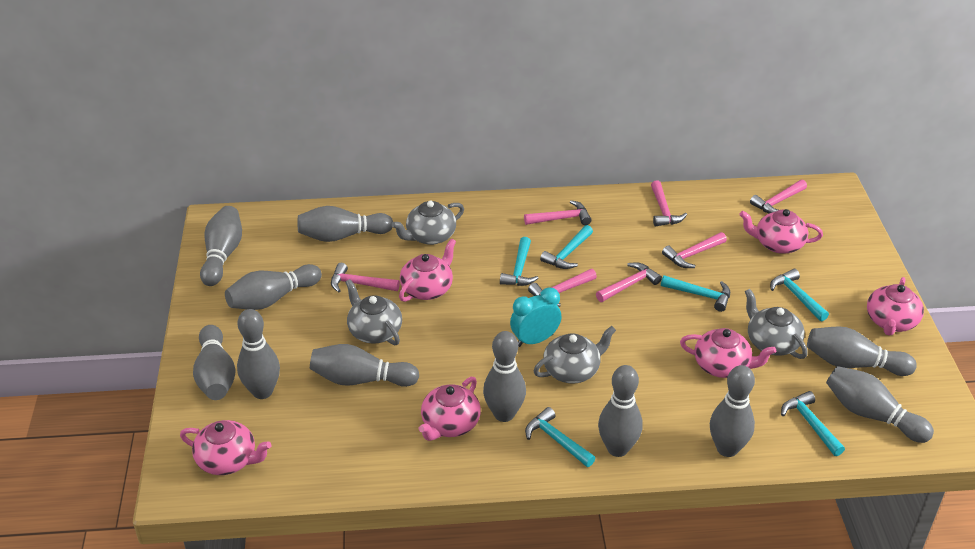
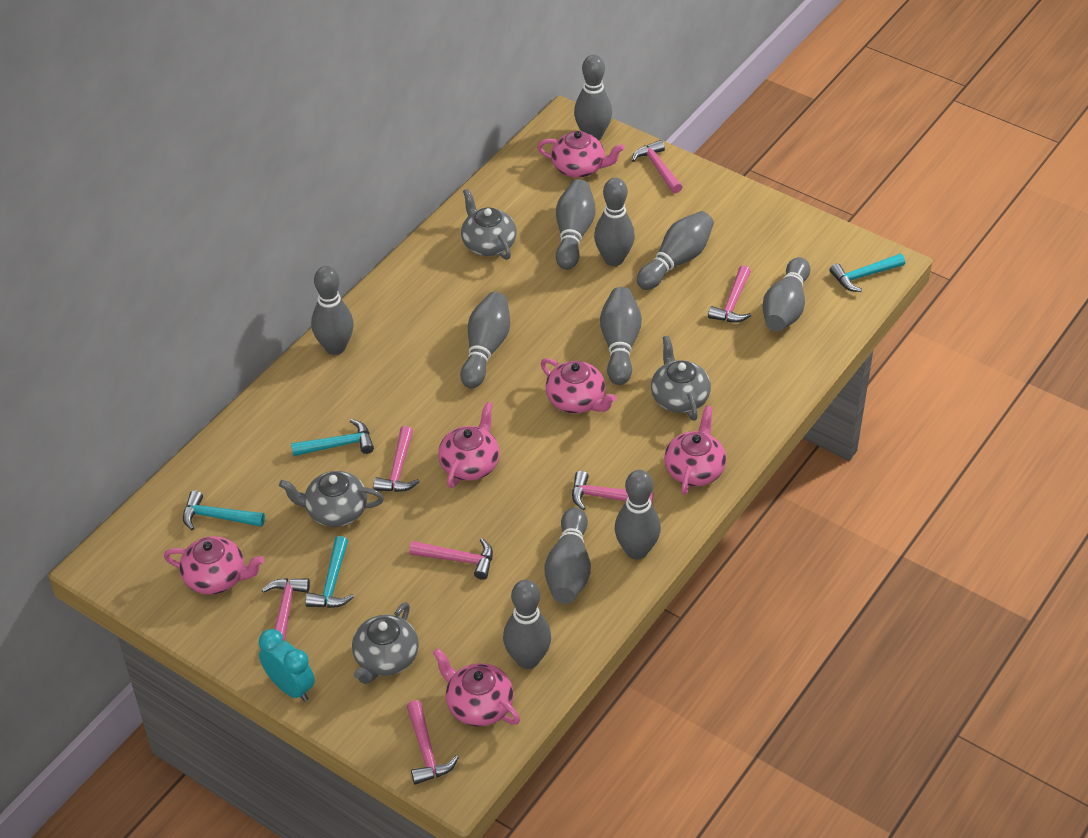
turquoise hammer: [500,237,539,286] [525,407,595,467] [540,225,593,269] [661,275,730,312] [770,269,829,321] [781,391,845,456] = 6 -> [183,490,265,530] [291,419,374,456] [305,536,354,608] [830,254,905,292] = 4

